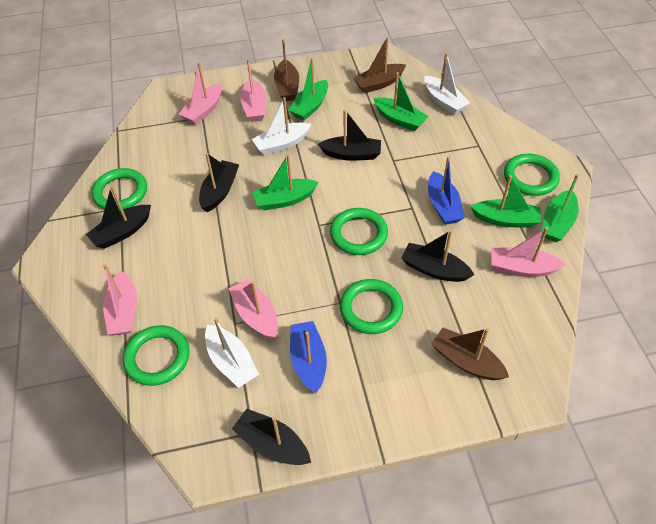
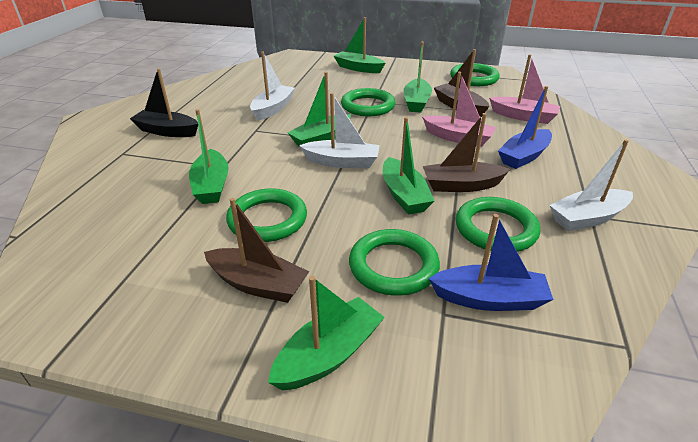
black boat: [86,186,151,249] [199,153,239,212] [232,409,311,465] [318,110,381,161] [401,230,474,282] = 5 -> [130,69,198,137] = 1
green boat: [252,154,318,210] [288,58,328,121] [373,72,429,131] [470,175,541,228] [542,174,579,242] = 5 -> [189,109,229,204] [268,276,385,390] [288,72,351,147] [334,17,385,73] [383,117,434,215] [404,42,432,113] = 6
pink boat: [103,264,137,335] [179,62,222,125] [228,279,278,340] [240,58,267,122] [491,227,566,277] = 5 -> [422,72,496,147] [489,54,560,124] = 2

